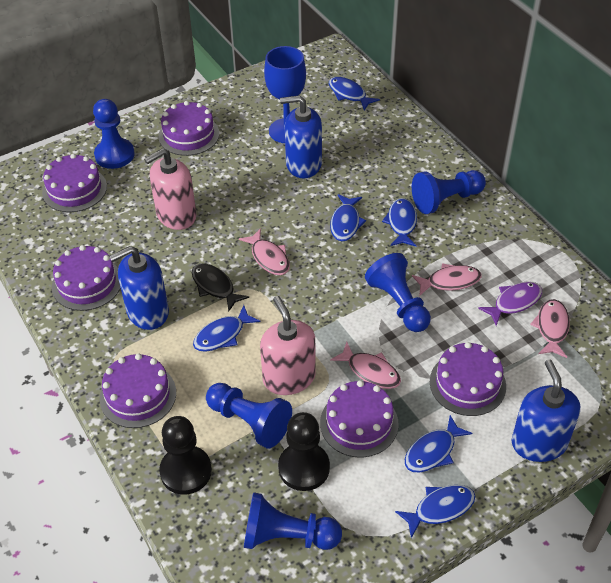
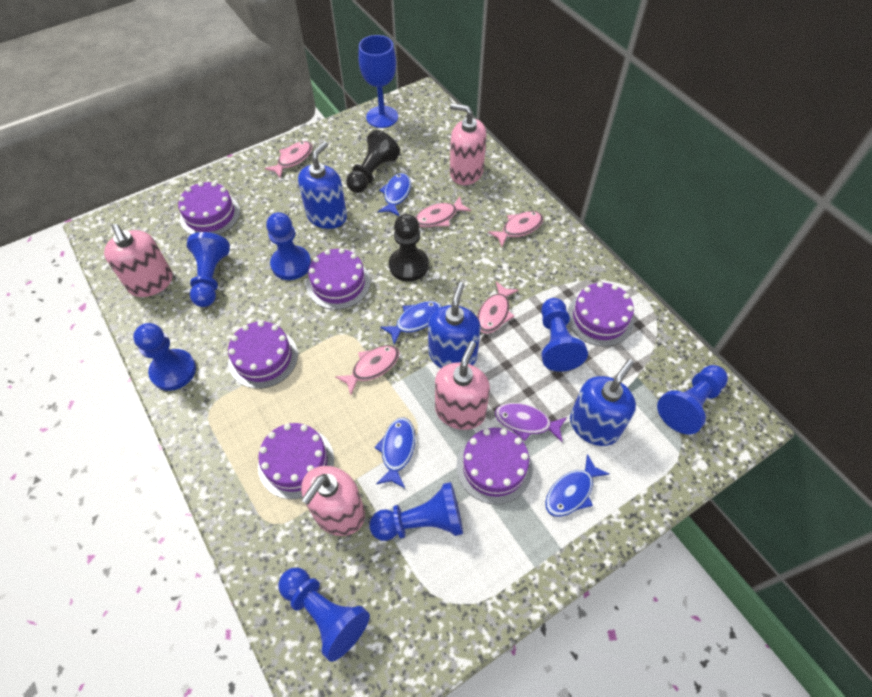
black fish: [192,264,249,312] = 1 -> none = 0
blue fish: [193,305,261,352] [329,77,380,110] [330,194,366,241] [382,198,417,247] [395,485,475,538] [405,415,472,473] = 6 -> [374,418,415,488] [378,173,411,216] [380,301,442,345] [545,454,610,517] = 4
blue pawn: [93,99,135,169] [206,383,292,448] [244,492,342,550] [365,253,431,332] [412,170,486,214] = 5 -> [133,323,196,391] [187,232,230,307] [266,212,311,280] [278,568,370,662] [369,482,463,541] [541,298,588,372] [657,365,728,434] = 7
pink fish: [239,228,290,275] [330,342,401,389] [412,263,482,296] [530,299,570,358] = 4 -> [265,141,312,178] [335,345,399,395] [416,197,471,227] [477,282,519,334] [488,211,543,247] = 5
pink soap dispenser: [144,148,196,230] [260,296,316,395] = 2 -> [104,224,173,297] [301,466,365,536] [435,341,490,430] [450,103,487,185] = 4

